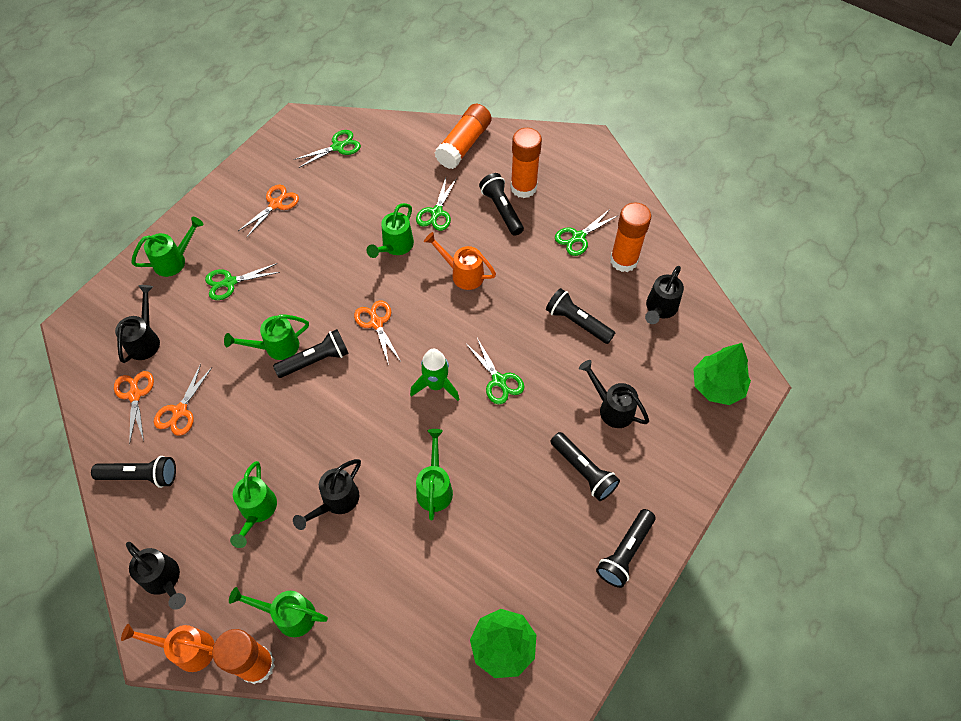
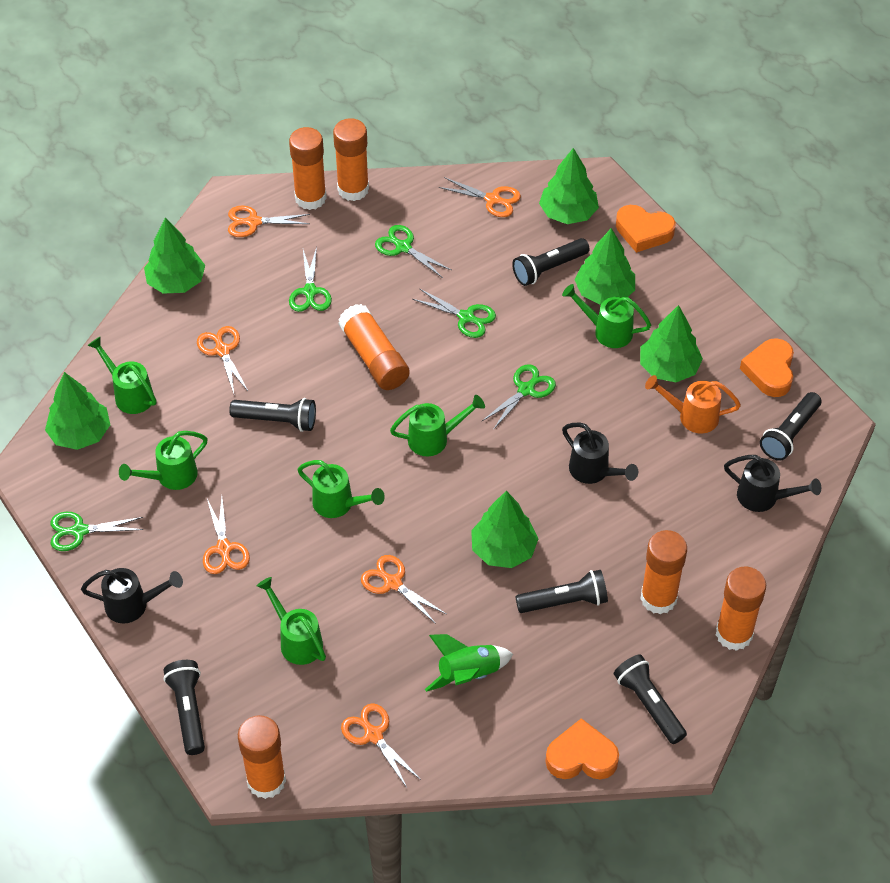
black watering can: [115,285,160,363] [126,542,186,610] [293,459,361,530] [579,360,649,428] [645,266,684,324] = 5 -> [81,568,183,624] [562,423,638,484] [724,455,821,512] = 3
green tree: [470,609,536,678] [693,343,751,405] = 2 -> [45,372,110,450] [144,218,205,294] [471,491,539,568] [539,148,599,224] [574,228,635,304] [640,305,703,382] = 6
orange glue stick: [212,629,275,684] [435,104,492,169] [511,128,542,198] [610,202,651,272] = 4 -> [238,715,286,799] [289,127,327,210] [333,118,369,201] [338,304,410,390] [640,530,687,615] [716,567,766,651] = 6
orange heart: none = 0 -> [545,718,619,779] [616,205,676,253] [740,338,794,397] = 3
orange scissors: [114,371,154,444] [154,364,212,436] [238,185,299,237] [354,301,400,365] = 4 -> [197,326,248,393] [203,498,250,574] [228,205,310,237] [341,703,421,788] [361,555,446,624] [439,177,521,217] = 6
orange watering can: [121,624,215,672] [424,232,496,290] = 2 -> [645,375,741,434] = 1

